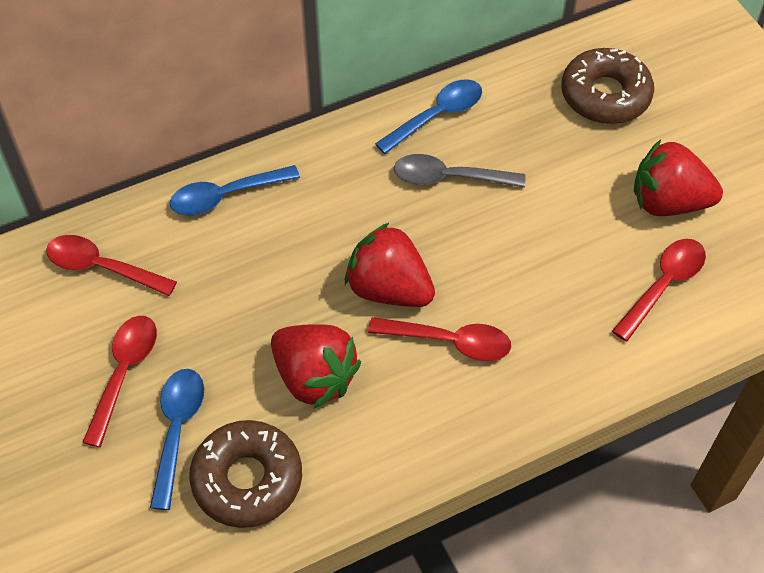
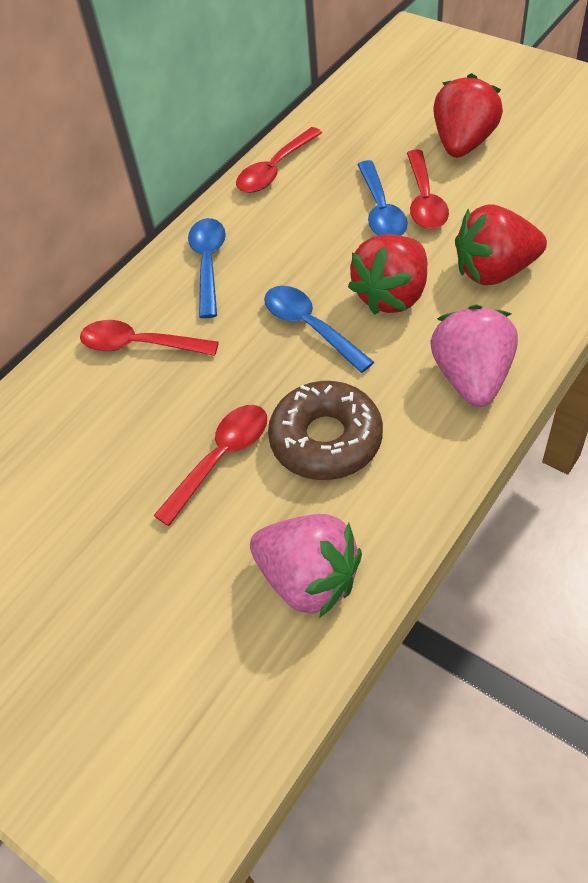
brown donut: [189,420,302,528] [562,48,654,124] = 2 -> [268,381,383,480] = 1
grey spoon: [394,154,526,188] = 1 -> none = 0
pink strawberry: none = 0 -> [250,514,362,618] [430,305,518,407] = 2

